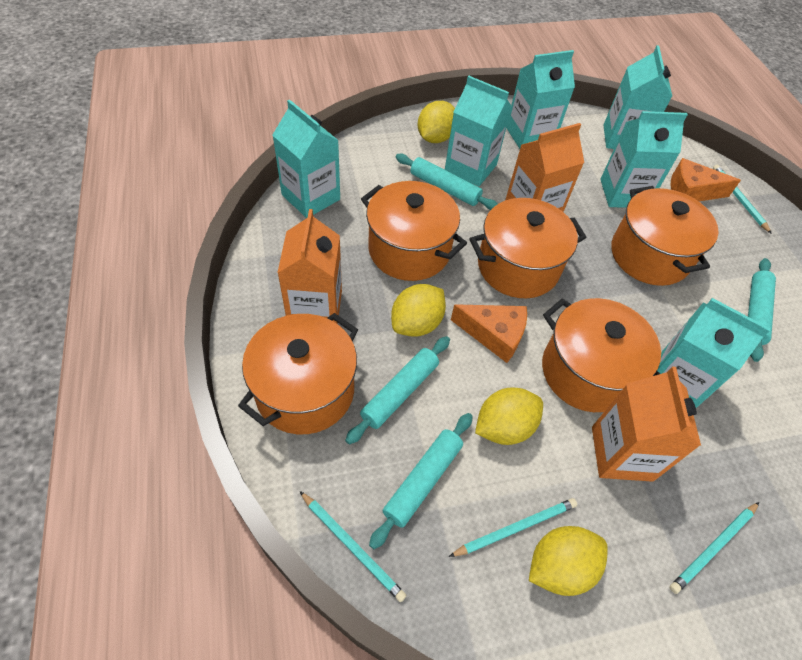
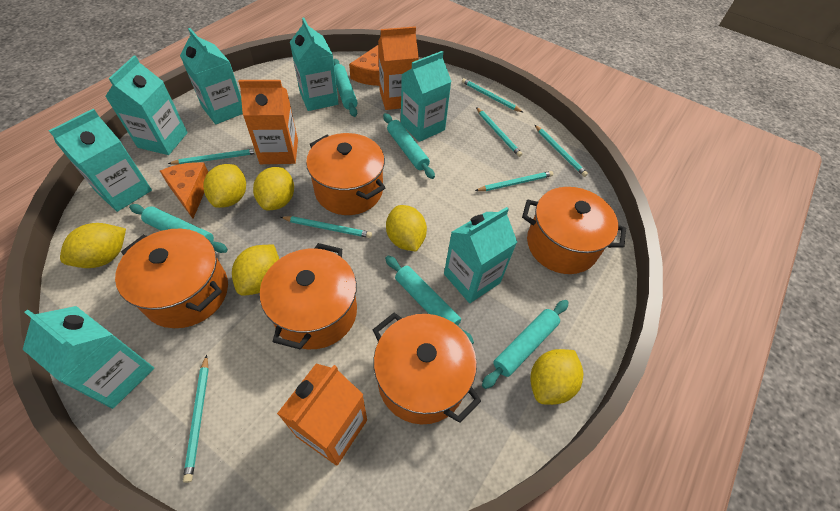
turquoise carton: [273,100,340,218] [445,76,512,187] [506,50,575,149] [600,111,688,208] [604,45,672,149] [657,298,771,408] = 6 -> [22,306,154,409] [48,109,152,212] [105,56,188,155] [180,28,243,124] [290,18,338,111] [401,51,452,142] [444,207,517,303] = 7
turquoise pencil: [300,491,407,602] [449,498,577,557] [669,502,759,594] [713,165,772,234] = 4 -> [168,149,256,165] [183,355,209,483] [281,216,372,238] [462,78,523,112] [475,171,553,191] [476,107,522,157] [535,125,588,177] = 7
turquoise rolling pin: [345,336,450,445] [369,413,473,549] [396,154,498,210] [748,258,776,362] = 4 -> [129,204,228,253] [333,59,358,117] [383,113,435,179] [385,255,474,344] [482,300,569,389] = 5
yellow lemon: [391,284,446,337] [417,101,455,143] [475,387,543,445] [529,526,608,596] = 4 -> [60,223,126,268] [203,164,246,208] [232,245,279,296] [253,167,294,210] [386,205,427,251] [530,349,583,405] = 6

